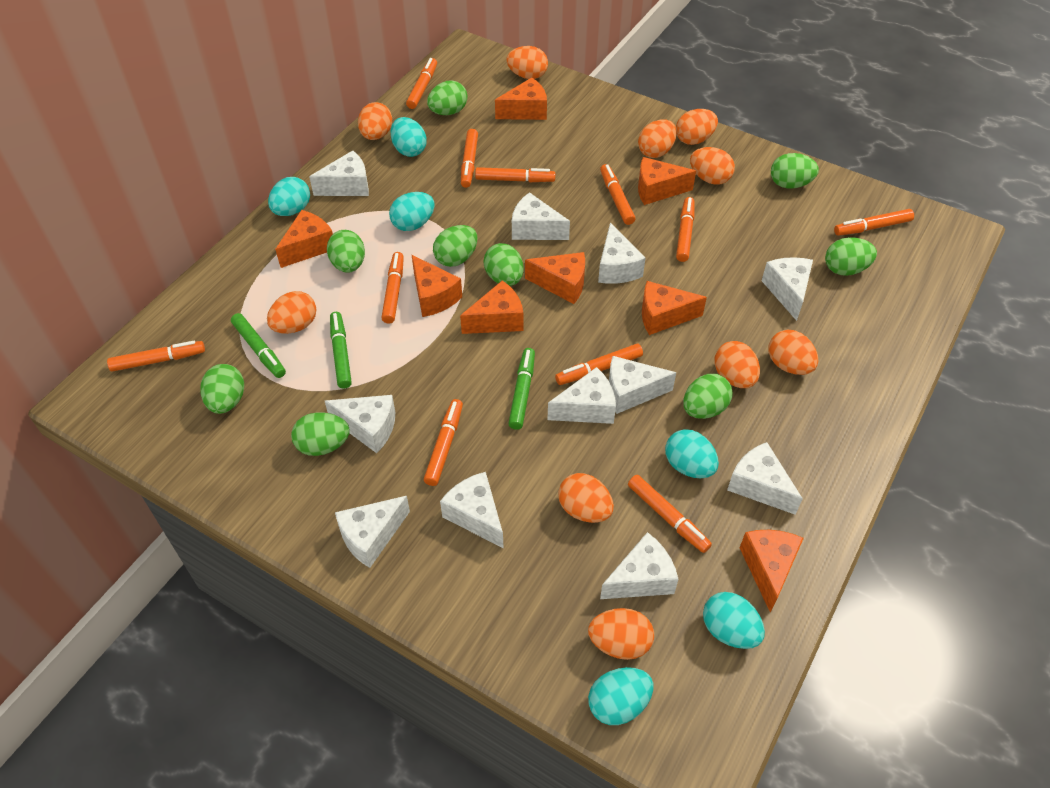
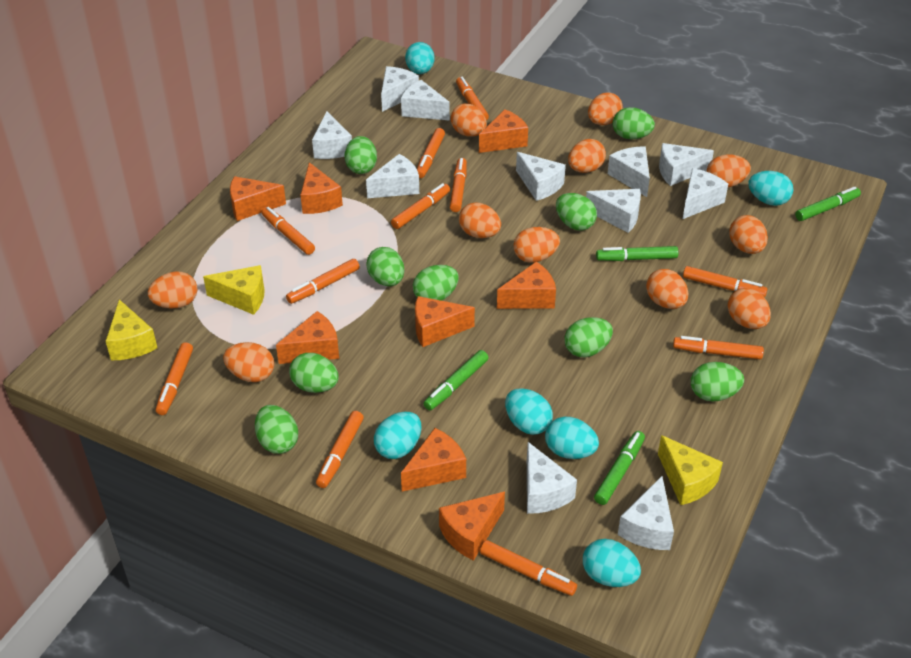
green marker: [231,313,286,378] [330,312,352,389] [508,348,535,430] = 3 -> [423,350,489,410] [594,431,645,505] [596,246,678,261] [795,187,861,221] = 4
orange egg: [267,291,316,334] [358,102,392,140] [506,46,548,79] [558,473,614,523] [588,608,654,660] [638,119,677,158] [676,109,718,145] [690,147,735,185] [714,341,760,388] [768,330,818,375] = 10 -> [148,271,197,308] [223,342,274,382] [450,103,487,137] [459,202,501,238] [513,227,560,263] [568,139,606,173] [588,92,623,125] [646,269,689,309] [706,154,751,187] [727,288,771,329] [729,215,768,254] = 11
yellow cheese: none = 0 -> [106,299,157,360] [203,265,265,315] [658,435,723,505] = 3

